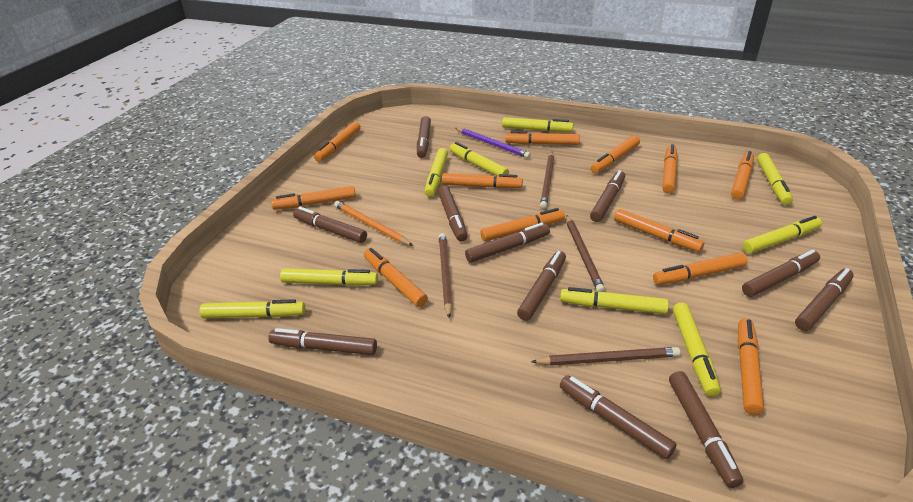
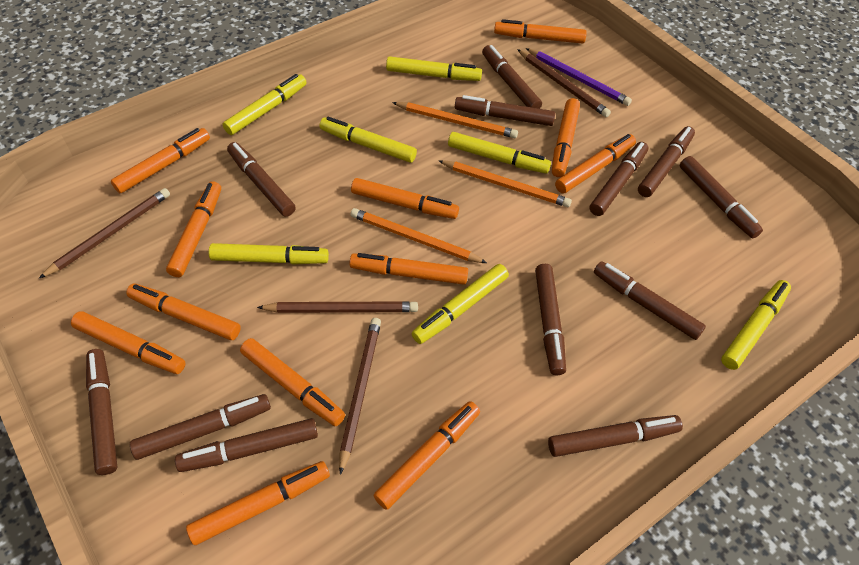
brown marker: [268,328,377,355] [293,207,367,243] [417,116,431,158] [438,185,467,242] [465,223,550,263] [517,251,566,321] [560,375,677,459] [590,170,625,222] [669,371,743,488] [742,250,820,297] [795,268,854,331] = 11 -> [86,349,117,475] [130,394,271,460] [175,418,318,472] [227,142,296,217] [455,95,555,126] [482,45,542,109] [535,264,566,375] [548,415,683,457] [589,142,648,216] [594,261,706,340] [638,126,695,197] [680,156,763,238] = 12
orange pencil: [334,201,413,246] = 1 -> [351,208,487,263] [392,102,518,138] [438,160,572,207] = 3
yellow marker: [199,299,306,319] [280,268,378,286] [425,148,448,197] [450,142,509,176] [502,117,573,132] [560,287,669,314] [673,303,721,397] [742,216,822,254] [757,153,793,205] = 9 -> [209,243,329,264] [223,74,307,135] [319,117,417,163] [386,56,482,81] [411,264,509,344] [448,132,551,174] [721,280,791,370] = 7

